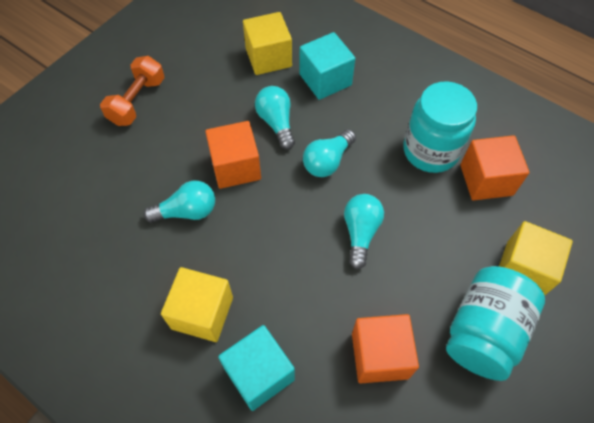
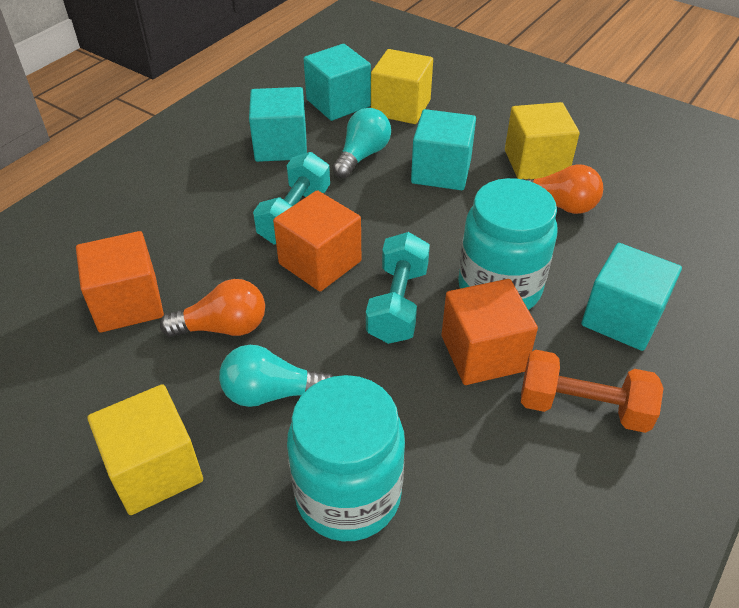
orange light bulb: none = 0 -> [160,279,265,337] [522,164,603,214] = 2
turquoise cube: [218,325,295,411] [299,32,355,100] = 2 -> [249,87,307,162] [304,44,371,121] [411,109,476,190] [581,243,682,351] = 4
turquoise dumbbell: none = 0 -> [253,152,330,244] [366,232,430,344] = 2
turquoise light bulb: [143,181,215,223] [255,86,295,149] [303,129,356,177] [344,194,384,269] = 4 -> [219,345,333,407] [332,108,391,178] = 2

